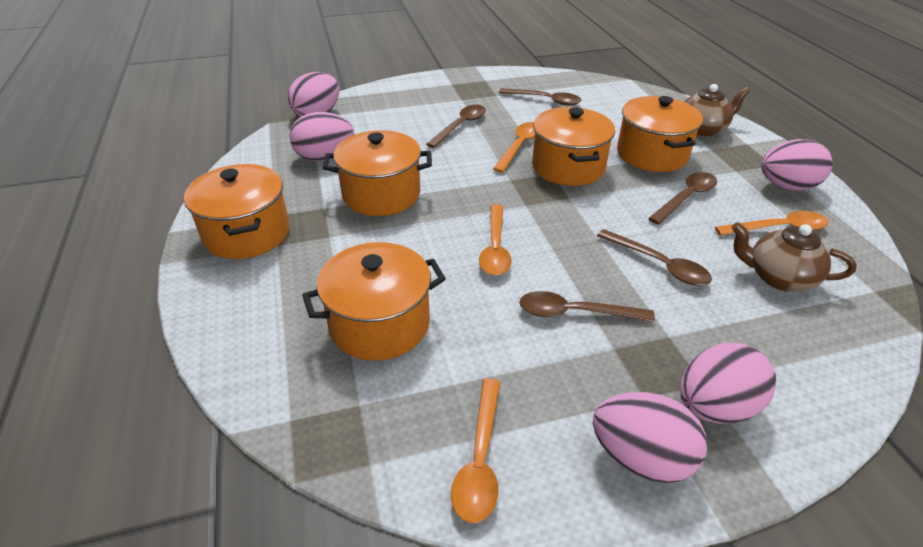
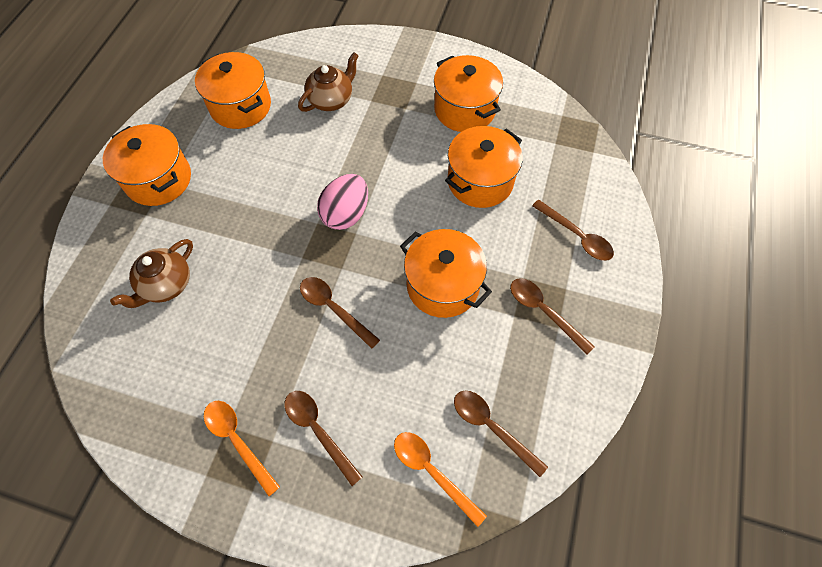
orange spoon: [451,379,501,523] [479,204,512,276] [493,122,535,173] [715,211,828,236] = 4 -> [204,401,280,496] [394,432,487,527] = 2
pink egg: [288,72,339,117] [289,112,354,161] [593,392,707,483] [680,342,776,424] [761,139,833,191] = 5 -> [317,174,368,230] = 1

